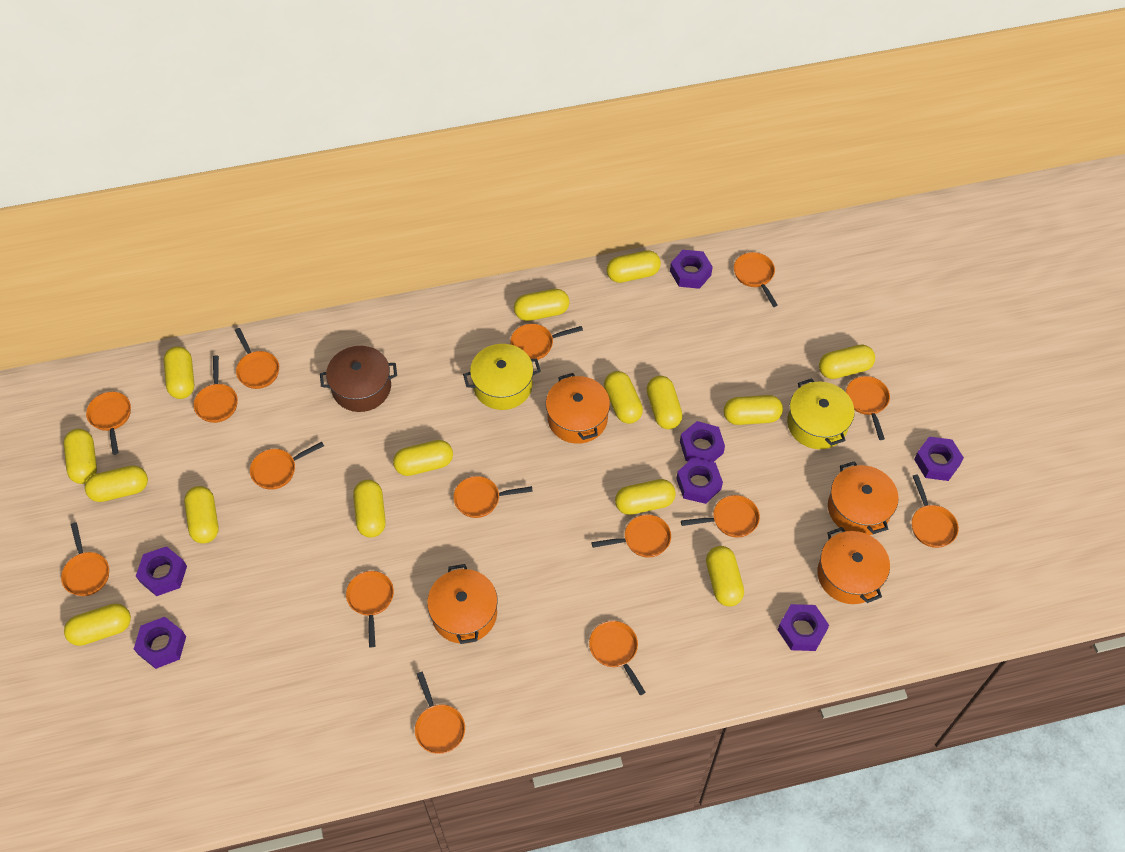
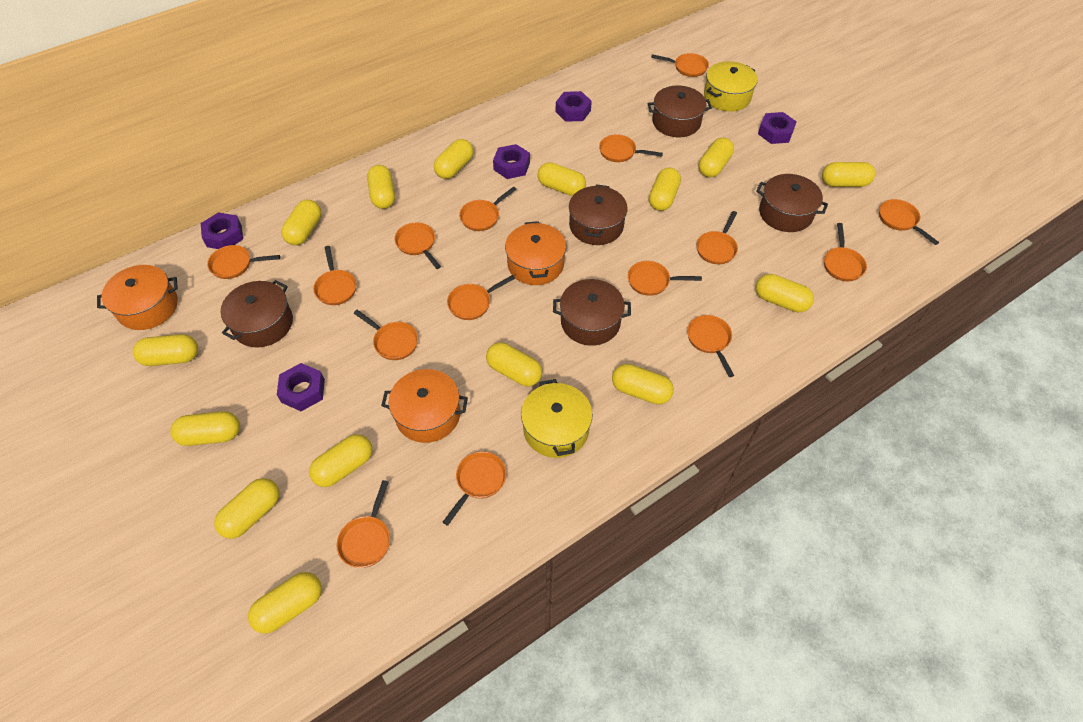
brown pot: [320,346,397,412] = 1 -> [220,280,293,347] [553,279,631,346] [569,184,627,245] [647,86,712,137] [756,174,828,232] = 5
orange pot: [427,564,498,644] [546,373,610,444] [817,527,890,604] [828,461,899,535] = 4 -> [97,265,178,330] [381,369,468,443] [505,221,566,285] = 3
purple nut: [134,617,186,669] [136,546,187,596] [670,250,713,289] [676,457,723,504] [680,421,725,462] [778,604,829,651] [914,437,964,481] = 7 -> [201,212,243,249] [277,363,325,411] [493,144,530,179] [556,91,592,122] [758,112,797,144] = 5

